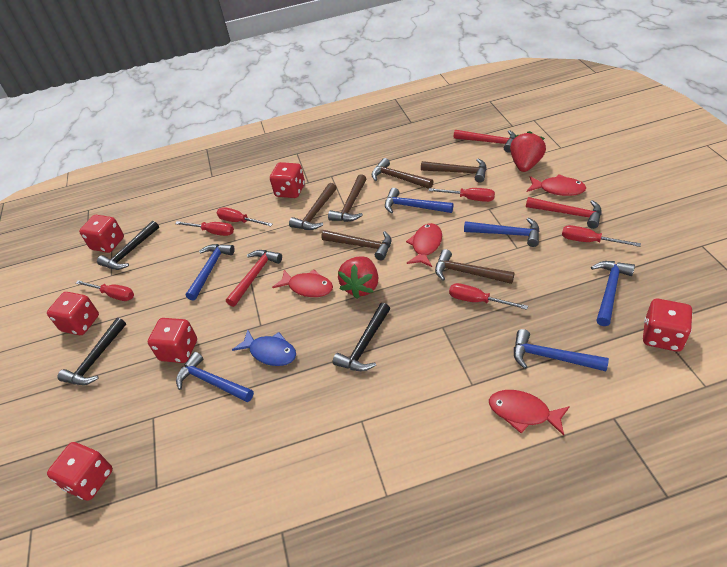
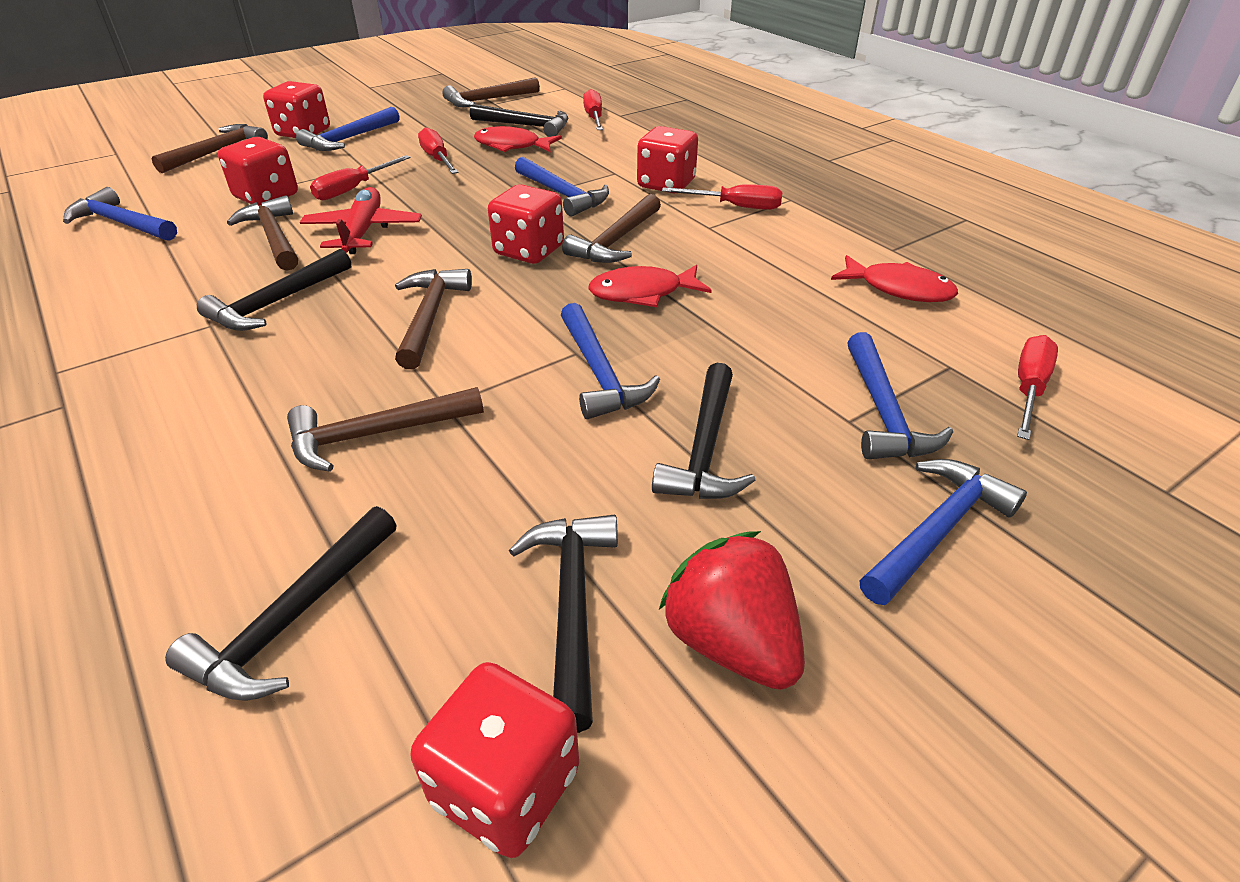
black hammer: [57,318,126,385] [97,221,159,270] [333,303,390,371] = 3 -> [165,506,397,700] [197,249,351,331] [470,104,568,137] [509,515,618,733] [652,363,756,499] = 5
blue fish: [232,329,296,366] = 1 -> none = 0
red dice: [47,292,99,335] [47,442,113,501] [79,215,124,253] [148,318,197,363] [270,162,305,198] [643,299,693,352] = 6 -> [218,137,298,206] [263,81,330,138] [410,662,579,858] [488,184,564,264] [637,126,698,193] = 5
red fish: [272,269,333,297] [406,223,442,267] [489,390,570,436] [527,174,586,196] = 4 -> [474,126,562,152] [588,265,712,307] [831,255,958,302] = 3
red hammer: [226,250,282,307] [453,130,515,153] [526,197,602,229] = 3 -> none = 0
red plane: none = 0 -> [300,187,422,254] = 1
red screwdriver: [76,280,134,301] [175,221,234,236] [217,207,273,226] [428,188,495,202] [449,283,528,310] [562,225,641,247] = 6 -> [310,155,411,200] [418,127,459,174] [583,89,603,130] [662,184,782,210] [1017,335,1058,440] = 5
red strawberry: [338,256,378,299] [510,131,546,172] = 2 -> [659,531,805,690] = 1

